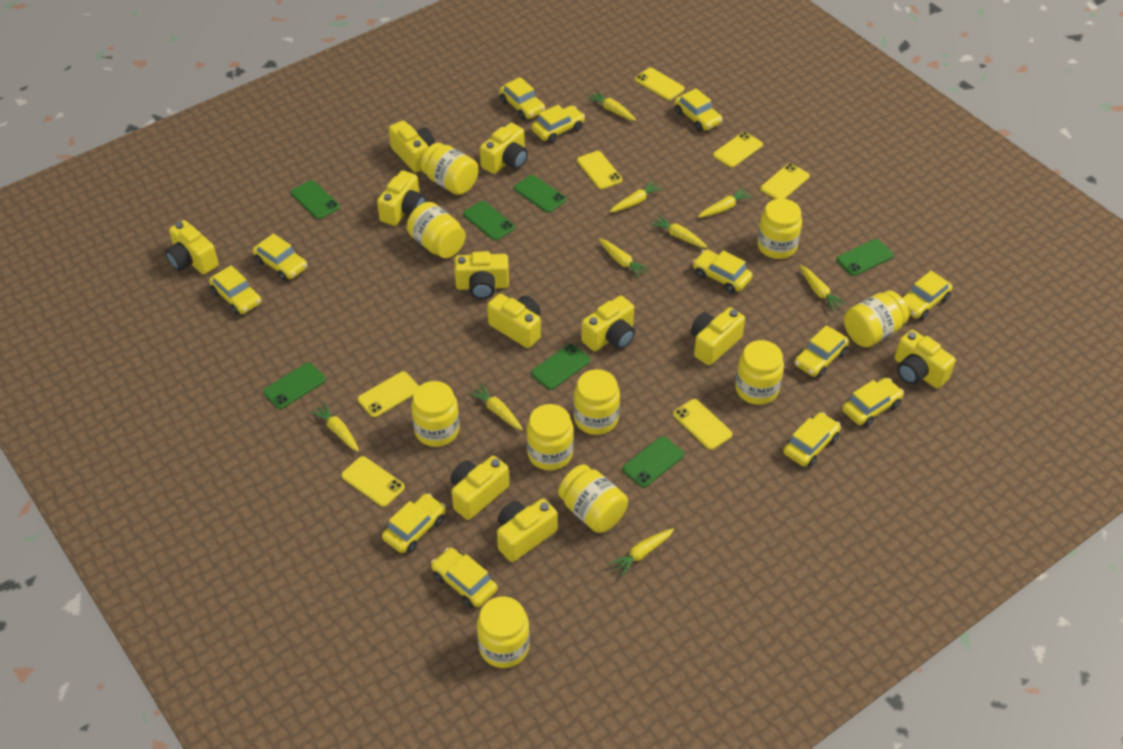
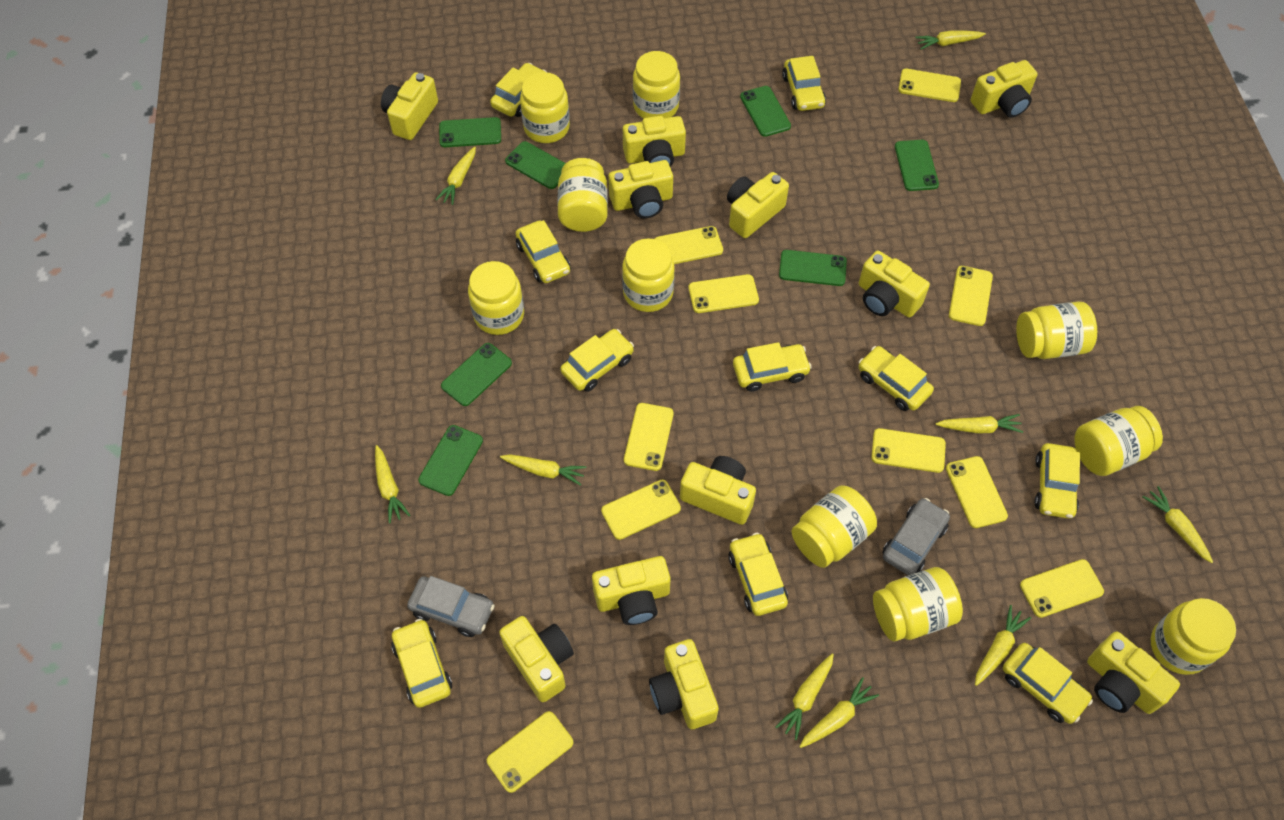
grey car: none = 0 -> [407,576,495,637] [882,498,950,575] = 2
yellow car: [209,265,262,315] [252,234,307,281] [382,493,446,553] [431,548,497,608] [499,77,545,120] [531,105,585,143] [674,88,723,132] [693,250,753,293] [783,412,841,467] [794,326,849,378] [842,378,904,427] [902,271,953,320] = 12 -> [391,619,452,708] [490,63,547,117] [516,220,570,283] [560,329,634,392] [728,533,788,616] [733,342,812,392] [782,56,826,111] [858,346,934,411] [1003,643,1093,724] [1034,443,1080,519] = 10
yellow phone: [341,456,405,507] [358,371,419,417] [577,151,622,190] [635,68,685,100] [673,399,732,450] [713,132,763,168] [760,163,810,199] = 7 -> [487,711,573,793] [601,480,681,540] [624,403,674,471] [655,226,723,264] [689,274,759,313] [871,428,946,473] [898,69,961,102] [946,456,1008,528] [949,266,993,326] [1020,559,1104,618] = 10

